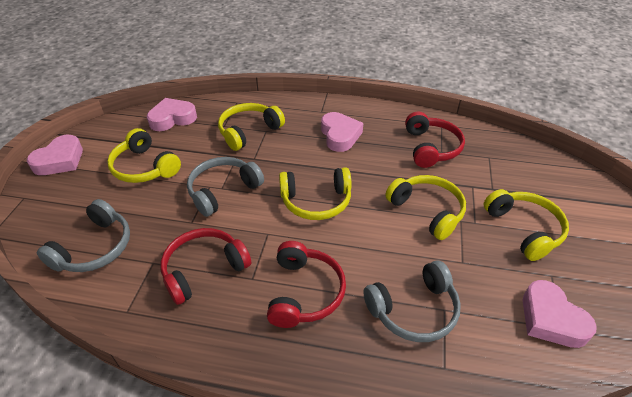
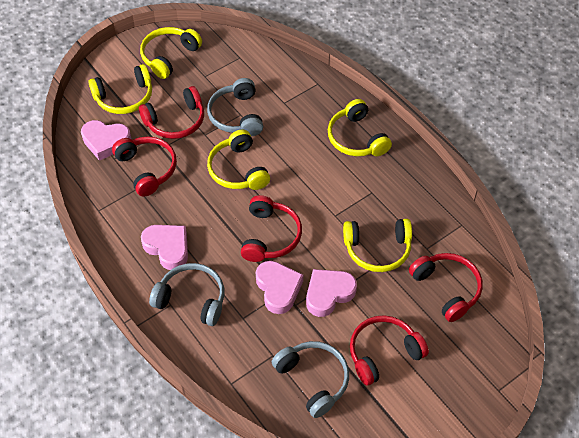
red headphones: [161,228,251,305] [267,241,346,328] [405,111,465,168] = 3 -> [112,136,177,197] [139,86,204,139] [241,195,302,262] [350,315,429,386] [409,253,483,322] = 5

